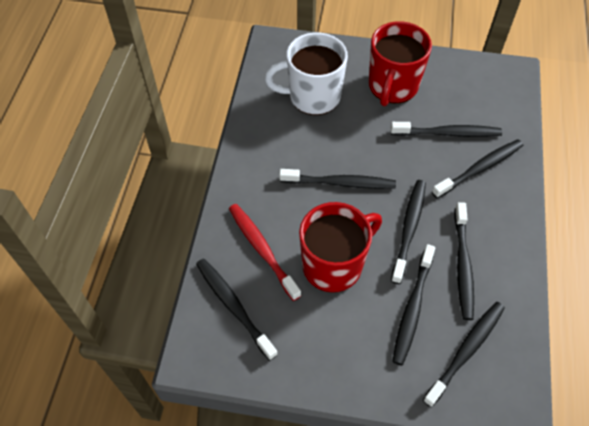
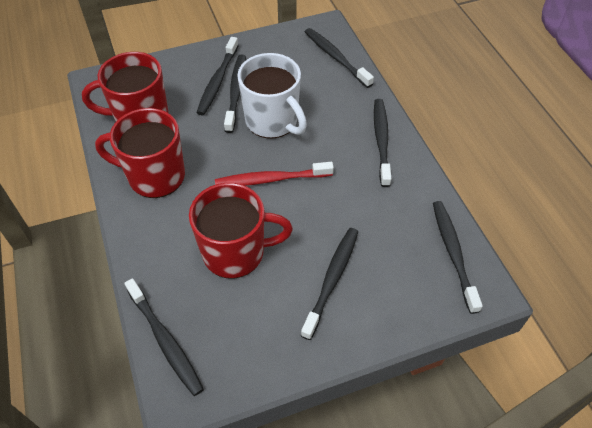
black toothbrush: [196,259,278,361] [279,169,396,189] [391,122,502,137] [391,180,426,284] [392,244,435,365] [423,302,505,407] [432,139,523,198] [454,202,474,320] = 8 -> [124,278,204,396] [196,37,239,115] [224,55,246,133] [301,228,358,340] [305,28,374,88] [374,99,391,187] [433,201,483,314] = 7
red mug: [299,202,382,293] [369,21,432,106] = 2 -> [82,52,169,121] [95,108,185,198] [189,183,293,279] = 3

